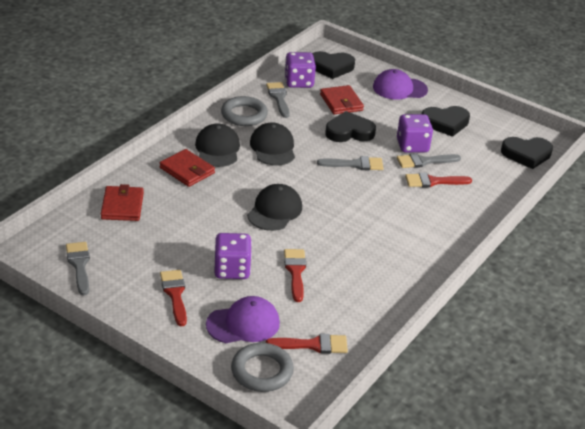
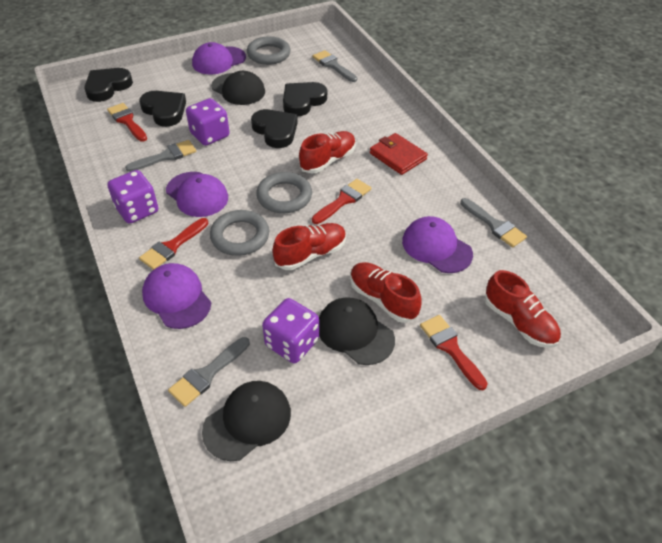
grey ring: [221,96,268,126] [231,343,294,392] = 2 -> [210,210,269,256] [247,36,291,65] [256,172,312,213] = 3
purple cap: [206,296,280,343] [373,69,428,100] = 2 -> [142,263,211,329] [166,172,228,217] [192,42,246,74] [402,216,473,273] = 4
red shoe: none = 0 -> [272,223,346,270] [299,131,356,173] [350,262,422,323] [484,270,561,348] = 4
red wallet: [101,184,144,221] [160,149,215,187] [320,85,364,114] = 3 -> [370,133,428,175] = 1

